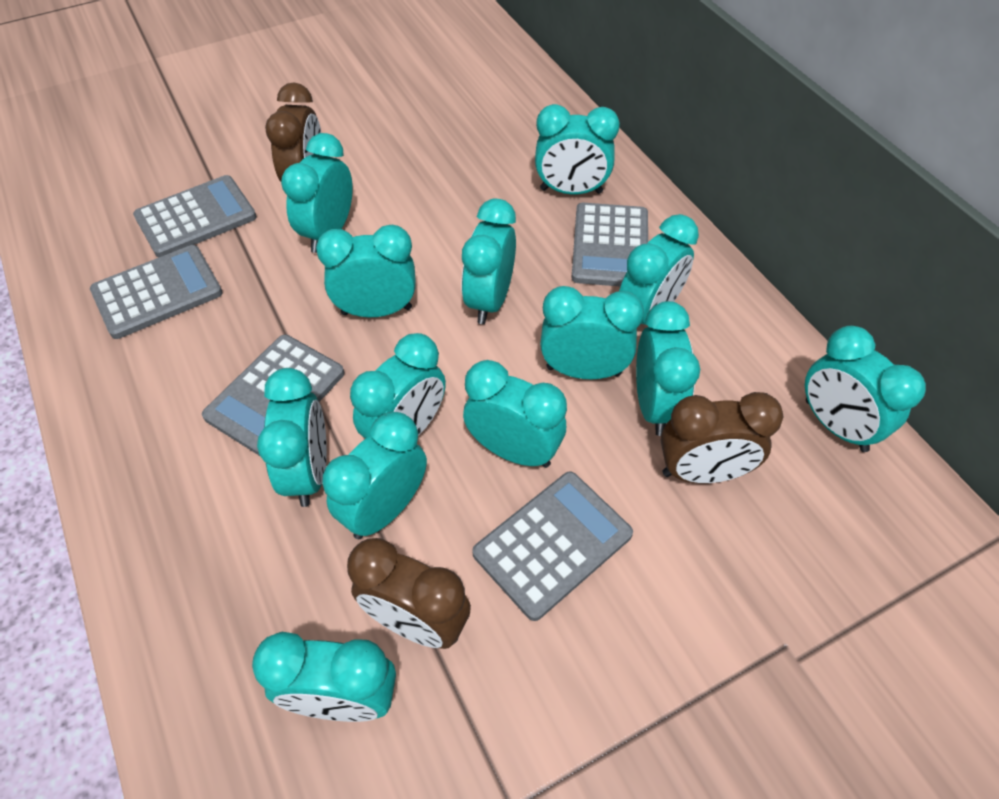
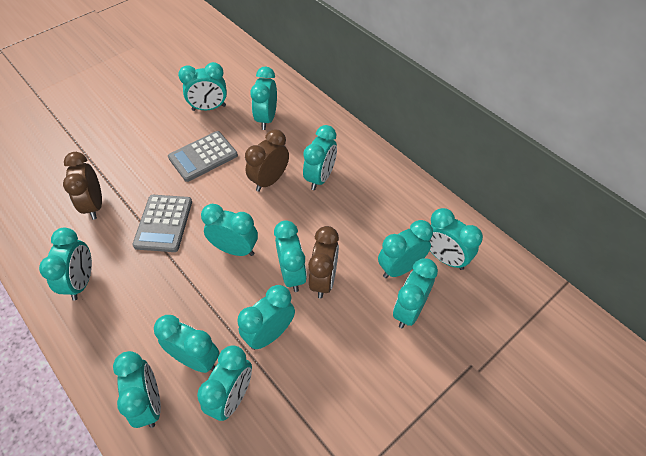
grey calculator: [90,245,223,339] [133,175,257,257] [202,335,345,456] [472,471,633,621] [572,203,648,287] = 5 -> [132,195,192,252] [168,131,238,182] = 2

